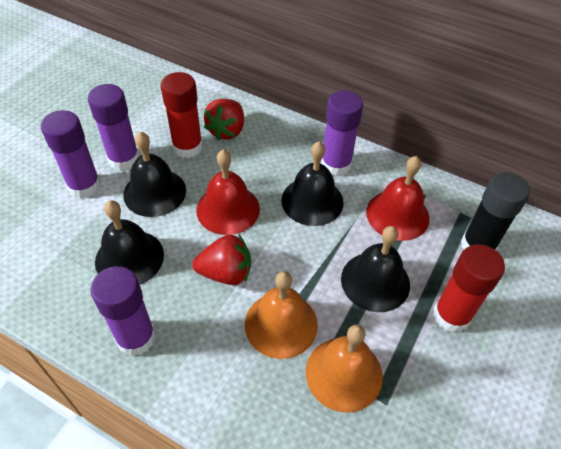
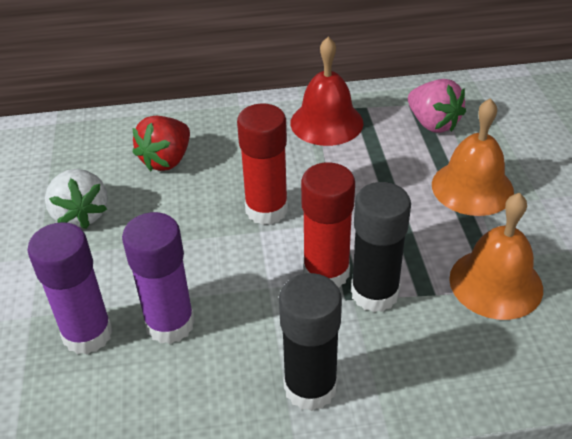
black bell: [95,200,164,285] [123,132,186,217] [281,141,344,226] [341,226,410,312] = 4 -> none = 0
black glue stick: [461,172,530,250] = 1 -> [279,273,342,411] [351,182,411,312] = 2
pink strawberry: none = 0 -> [408,79,466,133] = 1
purple glue stick: [41,110,101,199] [88,84,139,171] [91,266,156,356] [321,90,363,177] = 4 -> [27,222,113,355] [122,212,195,344] = 2
red bell: [196,149,260,235] [366,156,429,241] = 2 -> [291,37,363,146] = 1
red strawberry: [192,234,251,285] [204,99,244,140] = 2 -> [133,116,190,171] = 1
white strawberry: none = 0 -> [45,169,108,229] = 1

